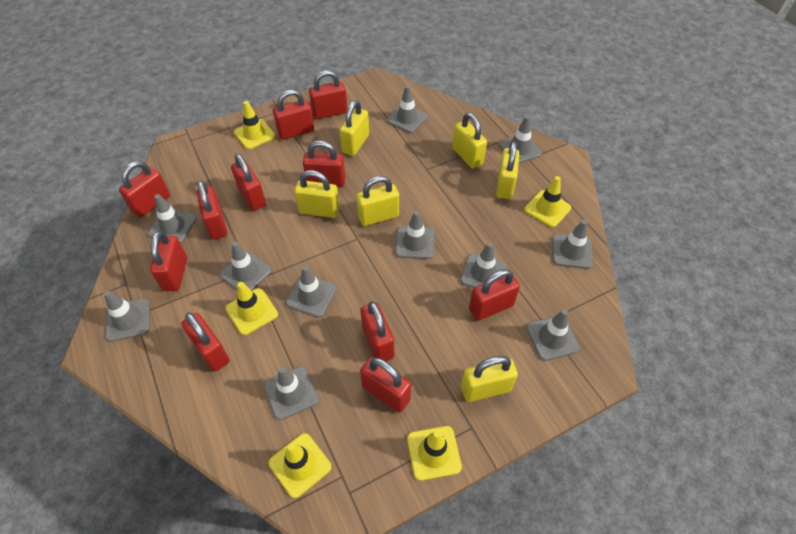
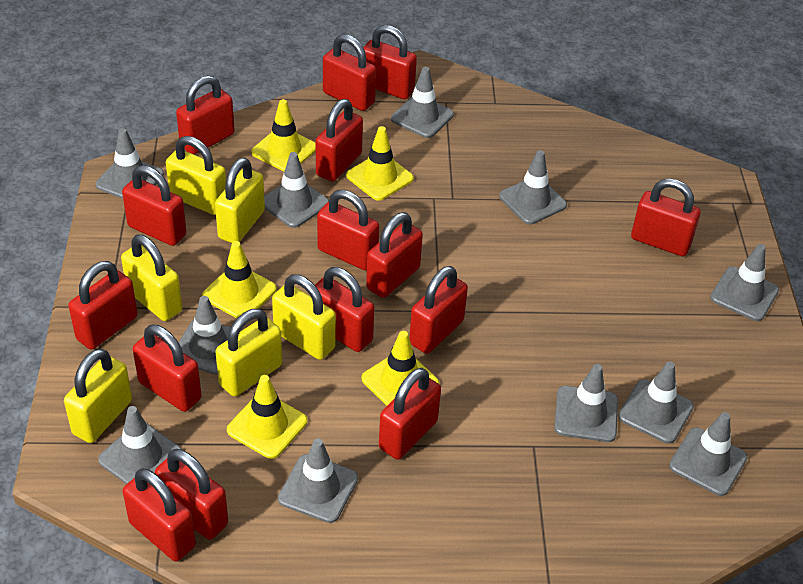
red padlock: [119,161,170,217] [150,231,187,291] [181,312,230,372] [197,180,227,239] [231,154,266,211] [273,90,314,140] [303,140,346,187] [309,70,348,119] [360,301,394,361] [360,357,411,413] [469,269,520,321] = 11 -> [68,261,138,350] [122,165,187,246] [123,468,196,561] [133,325,202,412] [155,449,228,540] [176,75,235,154] [315,267,374,352] [316,99,363,182] [317,190,379,270] [323,34,376,111] [363,25,417,99] [366,212,423,298] [379,368,441,460] [409,266,468,354] [631,178,701,256] = 15

